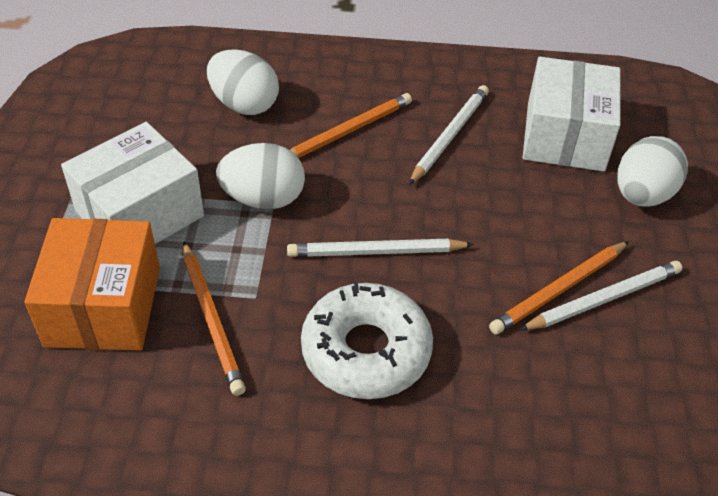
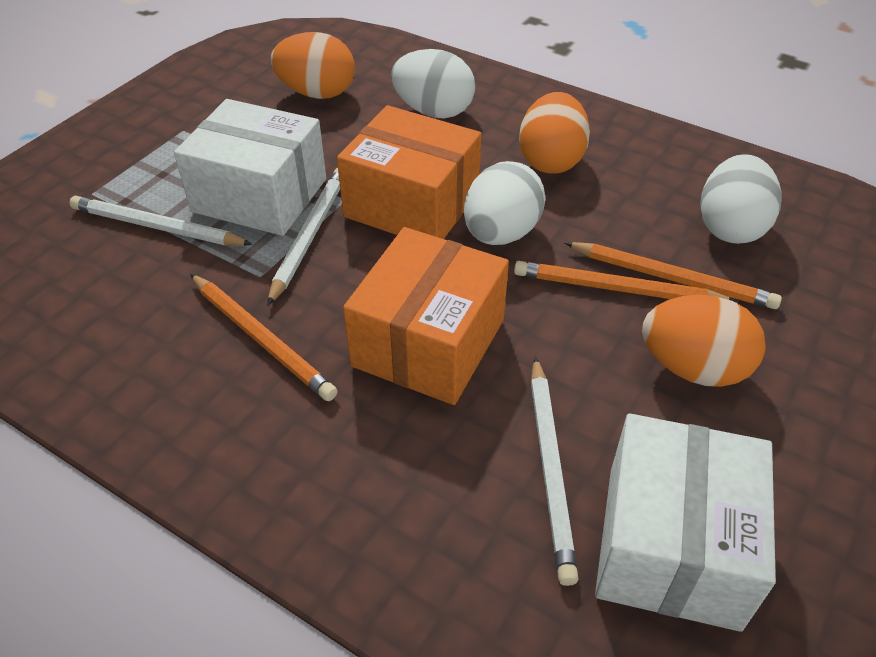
orange box: [24,218,160,351] = 1 -> [337,105,482,239] [343,227,509,405] = 2
orange egg: none = 0 -> [271,32,355,99] [519,92,590,174] [642,295,766,387] = 3
white donut: [301,283,433,399] = 1 -> none = 0

